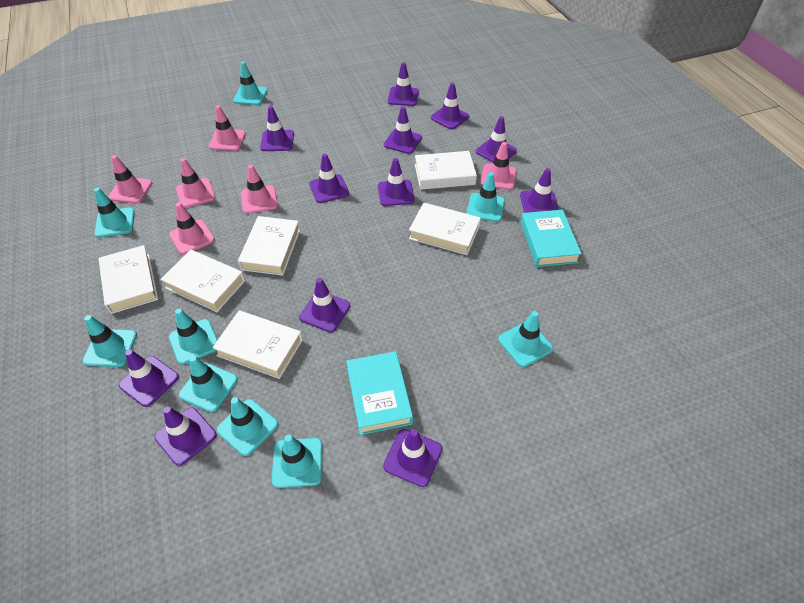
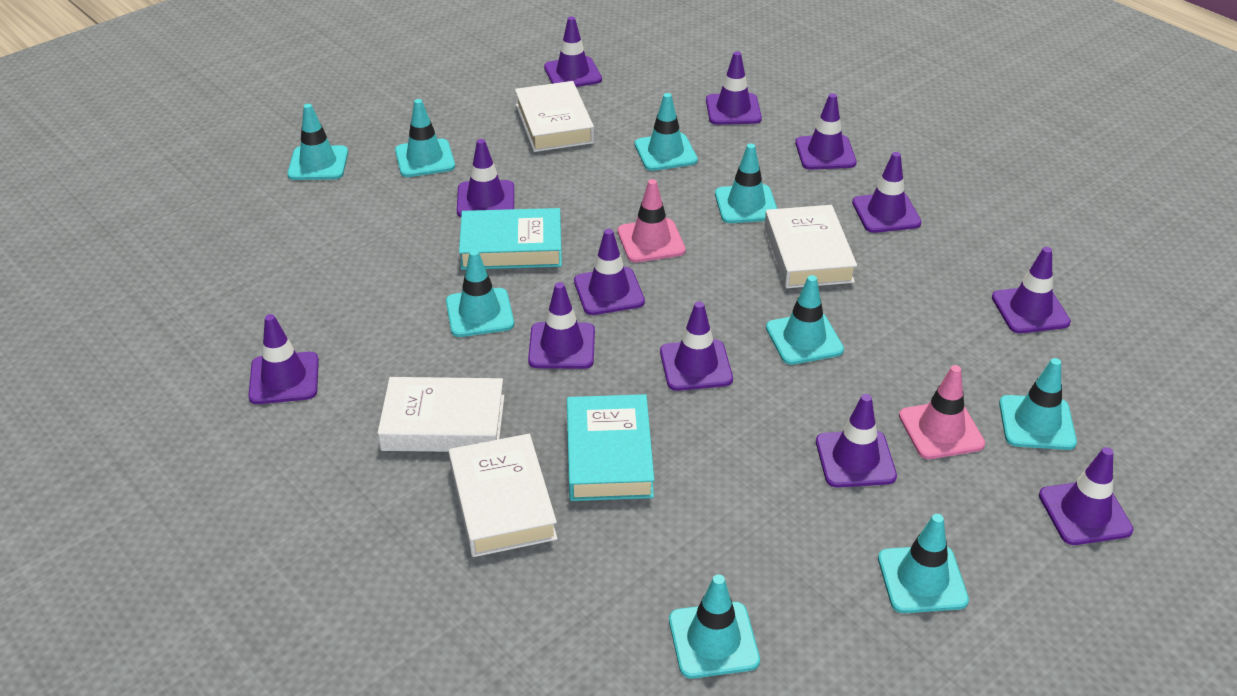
pink traffic cone: [108,155,152,203] [169,202,215,255] [176,158,215,208] [209,105,246,151] [241,165,278,214] [480,142,517,190] = 6 -> [618,179,686,262] [899,365,985,459] = 2
white book: [99,245,158,314] [161,250,245,312] [213,310,303,379] [238,216,300,276] [409,203,481,255] [415,151,477,190] = 6 -> [378,377,504,452] [449,434,558,557] [515,81,594,152] [764,205,857,288] = 4

